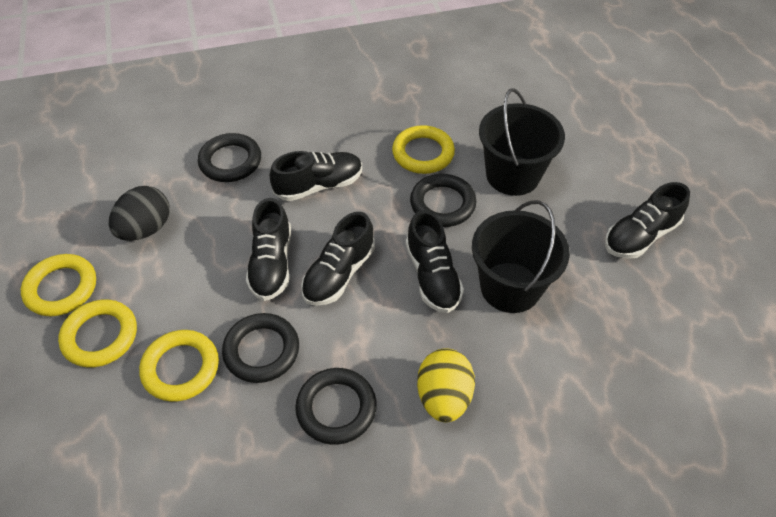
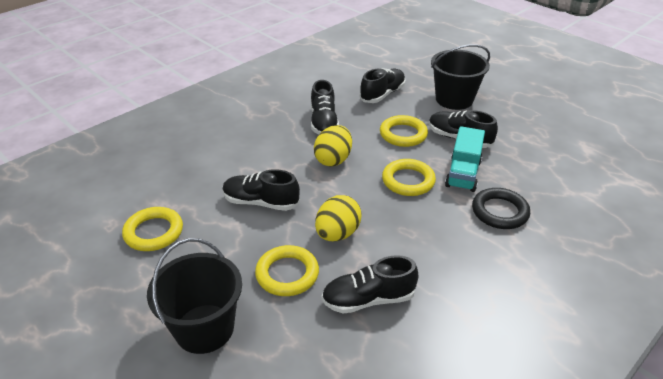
black egg: [109,186,170,241] = 1 -> none = 0
black ring: [198,133,261,182] [222,313,299,383] [295,368,377,445] [410,174,476,227] = 4 -> [472,188,530,229] = 1
turquoise truck: none = 0 -> [445,126,485,192] = 1
yellow egg: [417,348,475,422] = 1 -> [314,125,352,167] [315,195,361,241] = 2

